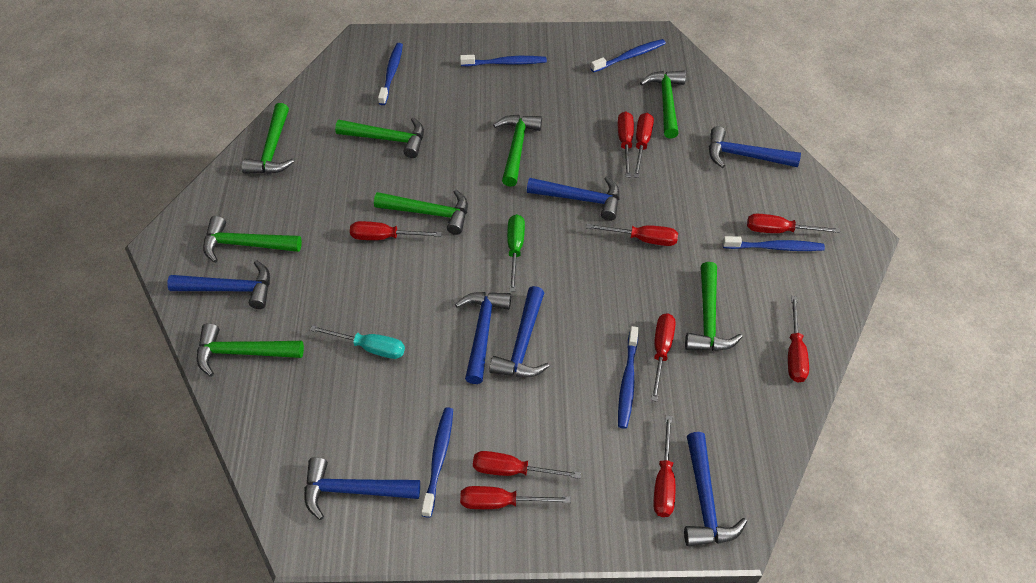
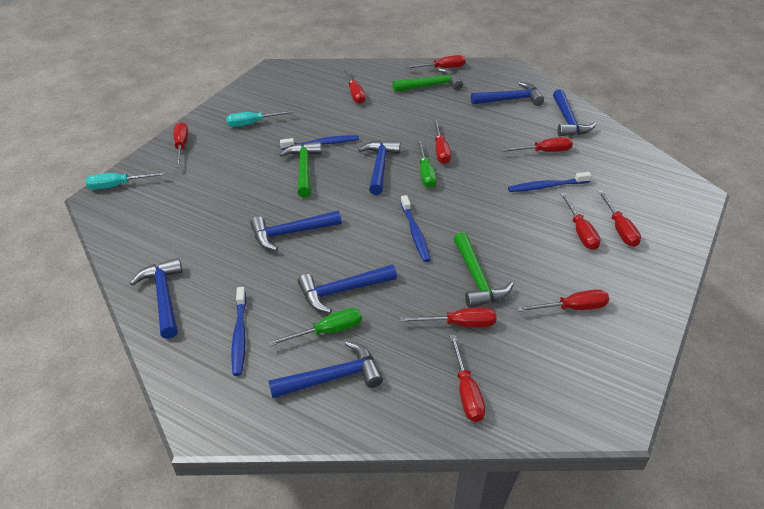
blue toothbrush: [378,43,403,105] [421,407,453,518] [460,55,547,66] [591,39,666,73] [618,326,639,429] [723,236,825,251] = 6 -> [231,287,246,376] [280,135,359,150] [401,195,431,262] [508,172,591,192] = 4
green hammer: [197,323,304,377] [203,216,302,263] [242,103,294,174] [335,117,424,158] [374,189,468,235] [493,115,542,187] [640,71,686,138] [685,262,742,351] = 8 -> [279,141,322,198] [392,68,463,92] [454,232,514,308] = 3
green screwdriver: [507,214,525,292] = 1 -> [268,308,362,347] [417,140,437,188] = 2
turquoise screwdriver: [310,325,405,359] = 1 -> [86,172,167,190] [226,110,296,127] = 2

